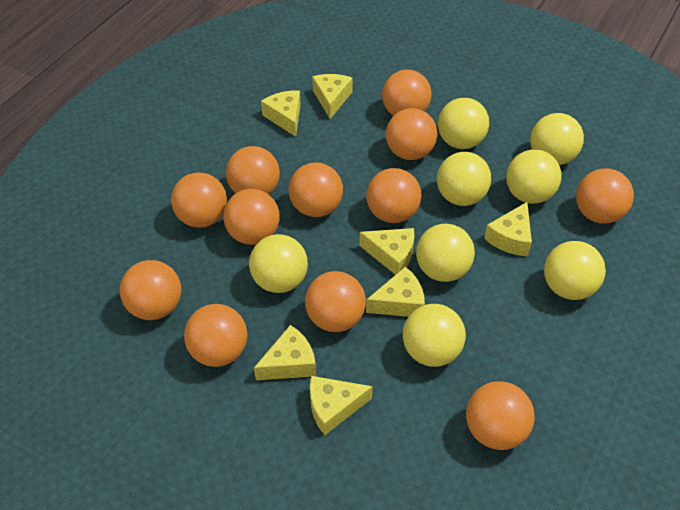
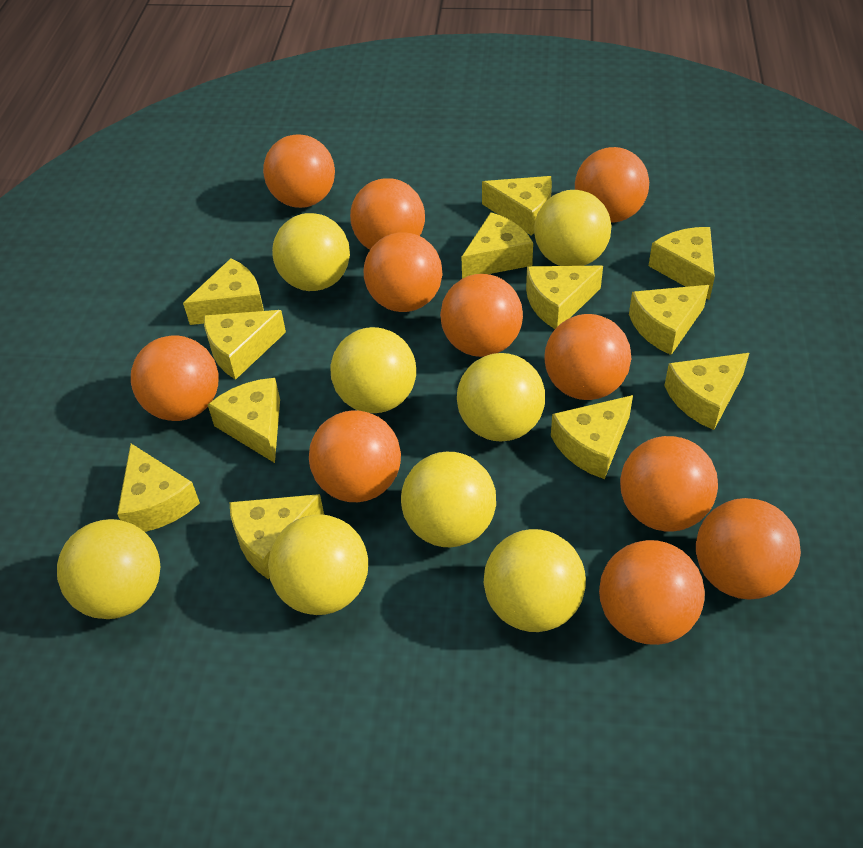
orange ball: [120,260,182,320] [171,172,227,228] [184,304,248,367] [223,189,280,245] [226,146,280,194] [289,162,343,217] [305,271,366,332] [367,168,421,223] [382,70,431,116] [386,108,437,160] [466,381,535,450] [576,168,634,224] = 12 -> [131,335,218,421] [263,134,335,208] [309,410,401,502] [350,178,425,250] [364,232,443,312] [440,274,523,357] [544,314,631,400] [575,147,649,222] [599,540,705,645] [620,436,718,532] [696,498,801,600] = 11
yellow cheese: [254,325,316,380] [261,90,301,137] [310,376,373,435] [312,74,353,119] [360,228,414,275] [366,267,425,317] [484,202,532,256] = 7 -> [117,444,200,532] [183,258,264,325] [204,310,286,380] [207,378,280,463] [230,494,324,580] [462,212,533,279] [482,176,552,235] [526,266,603,329] [551,395,633,479] [629,285,709,355] [649,227,715,300] [664,353,749,430] = 12

